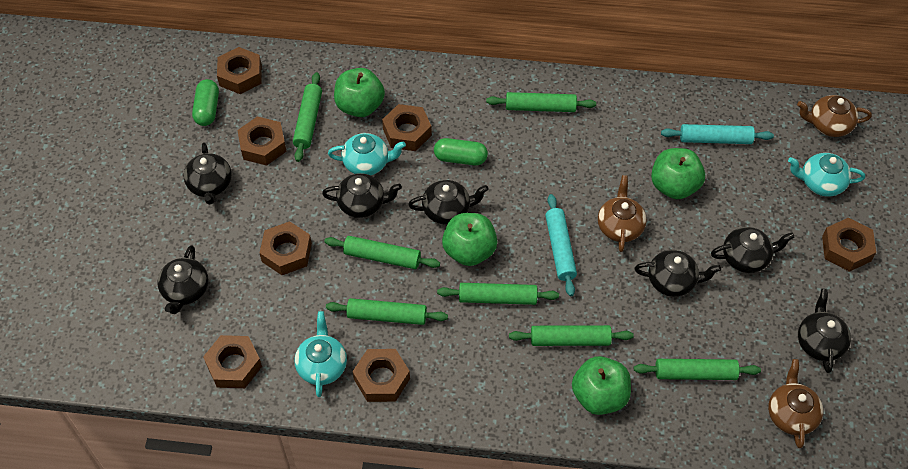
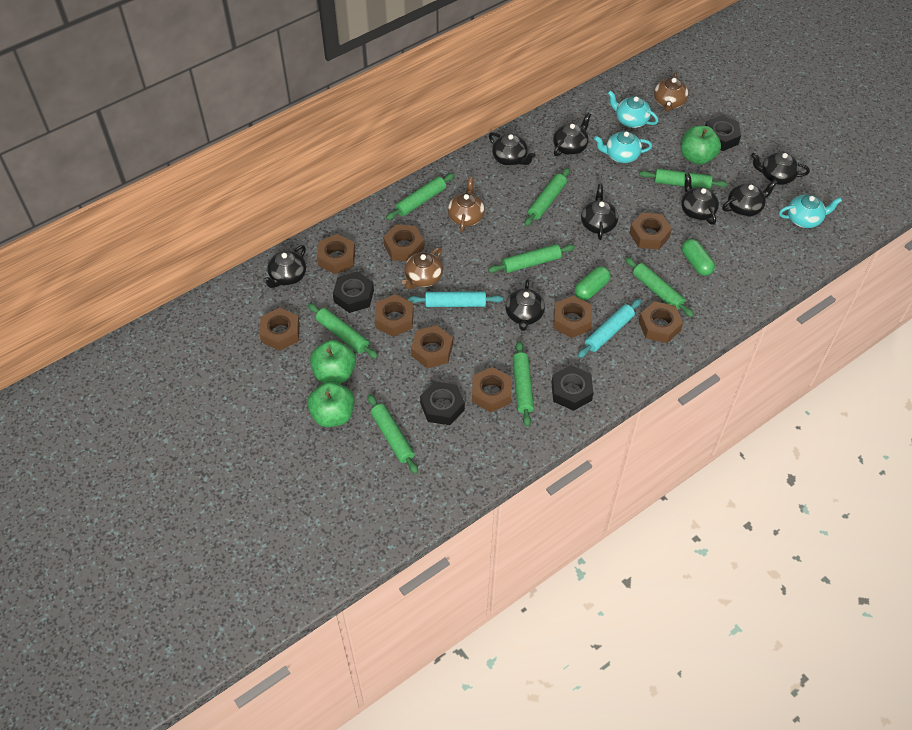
black nut: none = 0 -> [333,272,374,313] [420,381,465,425] [551,365,593,411] [705,115,741,151] = 4
black teapot: [157,245,209,314] [184,142,232,205] [322,173,402,218] [408,180,489,224] [635,250,721,297] [711,227,794,273] [798,289,851,373] = 7 -> [263,245,306,288] [489,132,536,166] [505,280,545,331] [553,113,591,156] [581,184,618,240] [681,173,719,225] [722,180,778,217] [751,152,810,185] = 8
brown nut: [203,335,262,388] [217,47,262,94] [237,116,287,165] [259,221,312,275] [352,349,410,402] [382,104,432,151] [822,218,876,272] = 7 -> [259,308,300,351] [317,234,355,274] [375,294,414,337] [383,224,424,261] [411,325,453,368] [472,367,512,412] [553,295,592,338] [629,212,672,250] [639,301,683,343] = 9
green apple: [334,68,385,117] [442,213,498,266] [572,356,631,415] [651,148,705,199] = 4 -> [307,382,355,427] [310,340,356,384] [681,126,721,165] = 3
green rolling pin: [293,72,322,162] [324,236,440,269] [326,298,448,325] [437,283,559,305] [486,92,596,112] [509,325,634,346] [634,359,761,380] = 7 -> [308,303,378,358] [367,394,418,474] [386,173,455,220] [488,244,575,273] [513,341,534,427] [525,168,570,226] [625,257,694,317] [639,169,728,190] = 8

